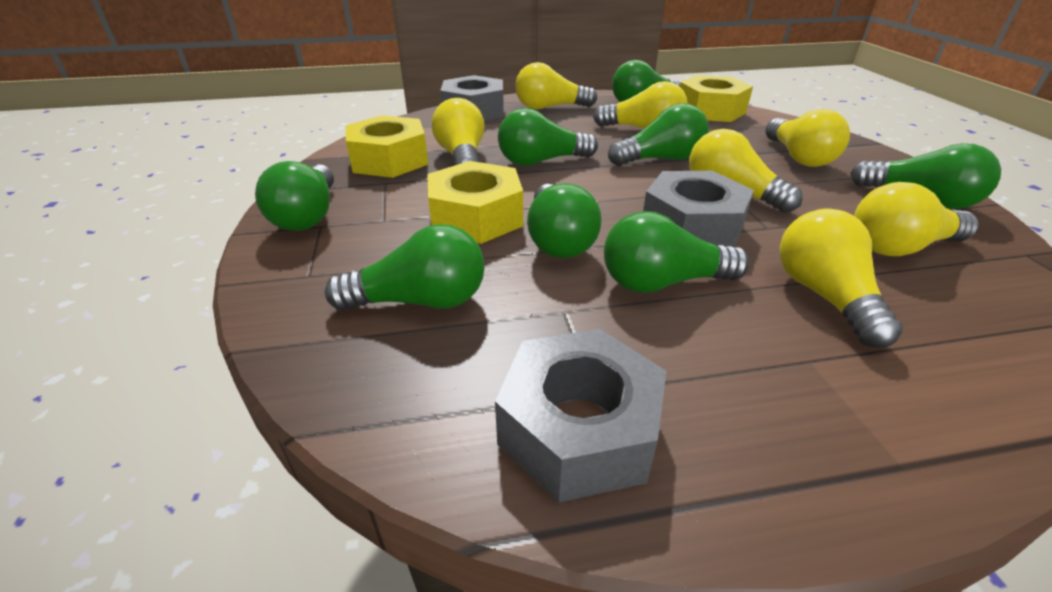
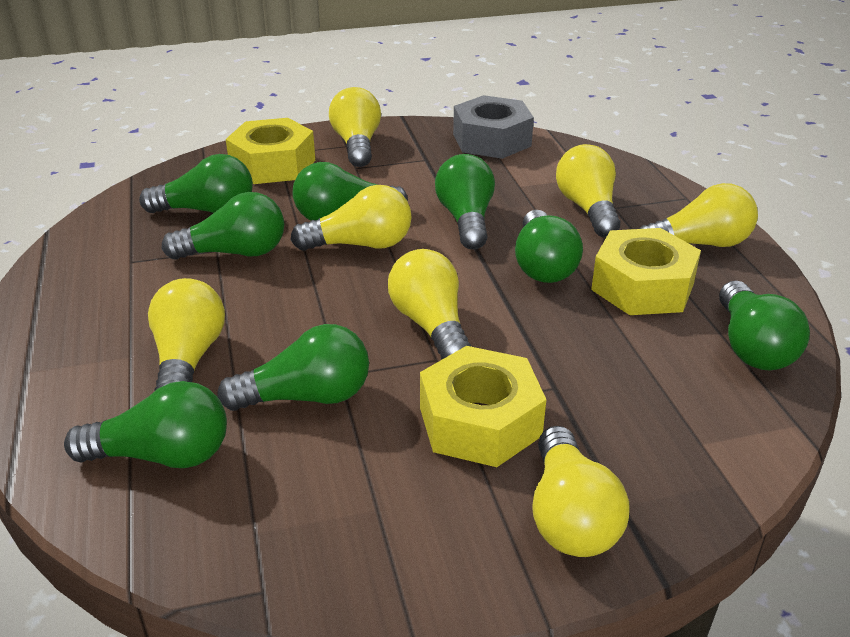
grey nut: [440,75,504,121] [495,329,667,502] [643,171,754,247] = 3 -> [453,95,534,159] = 1

